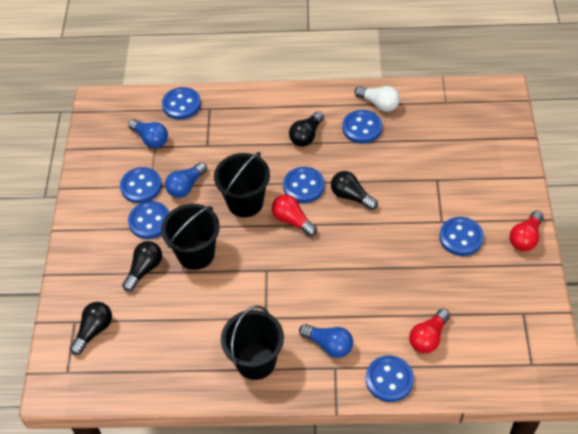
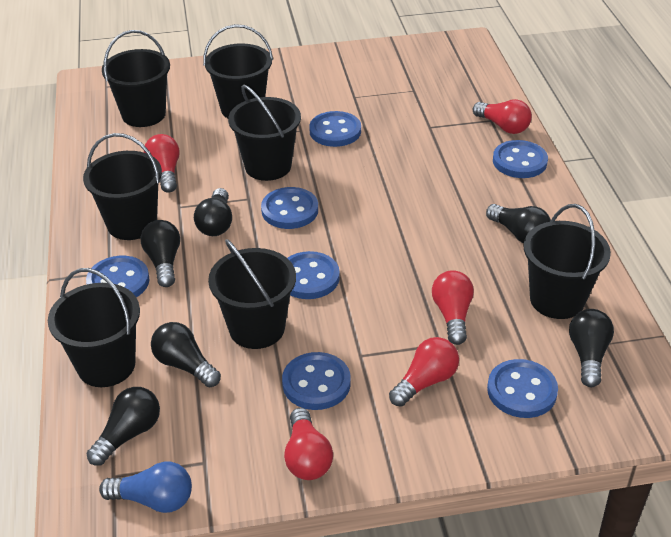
black bucket: [161,204,220,270] [214,152,270,217] [221,305,284,380] = 3 -> [48,268,140,387] [83,133,162,240] [102,30,170,127] [203,24,273,118] [208,239,296,349] [228,85,301,181] [524,204,611,319] = 7
black light bulb: [70,302,112,355] [122,241,162,292] [289,111,324,147] [331,171,378,210] = 4 -> [86,387,160,466] [141,220,180,287] [151,322,221,388] [194,188,232,236] [486,204,551,244] [569,309,614,387] = 6
blue light bulb: [128,119,168,148] [165,162,207,198] [299,324,353,358] = 3 -> [99,462,192,513] = 1
red light bulb: [272,194,317,237] [409,309,450,353] [509,211,544,251] = 3 -> [144,134,180,193] [284,408,333,480] [389,337,459,407] [432,270,474,345] [473,99,532,134] = 5
white light bulb: [355,86,400,112] = 1 -> none = 0

